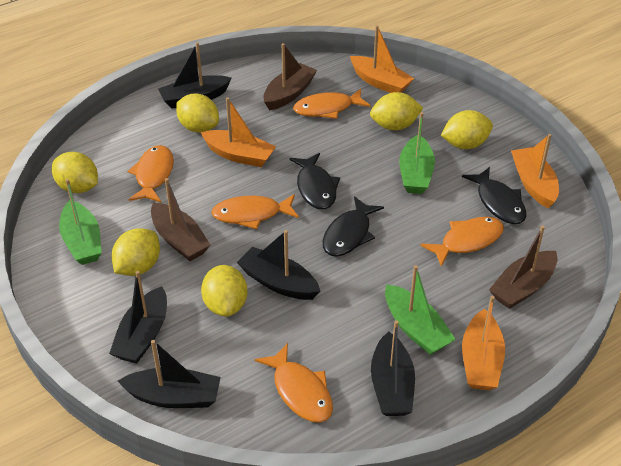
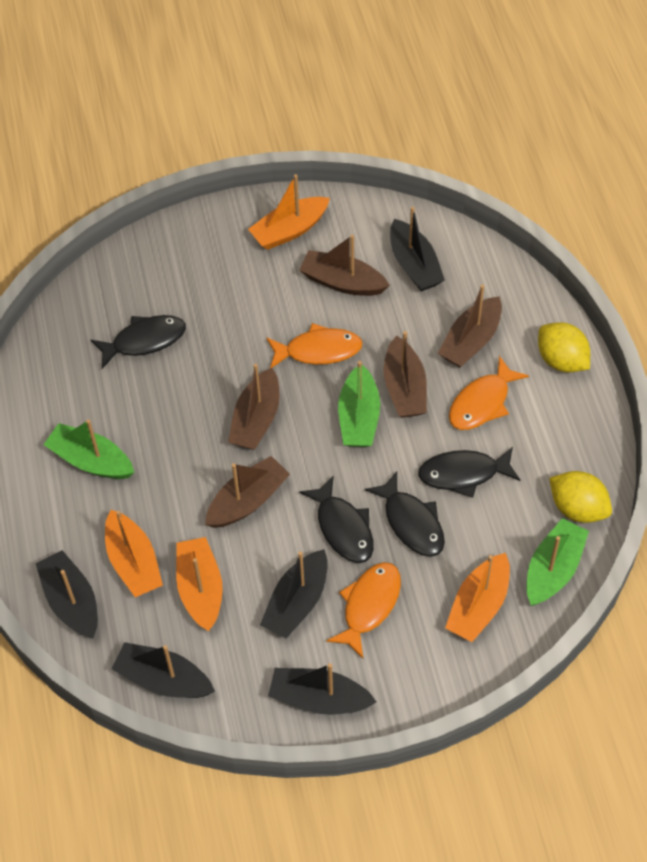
black fish: [289,153,340,210] [323,196,384,257] [462,167,527,224] = 3 -> [91,315,186,369] [299,475,374,563] [365,471,445,557] [418,447,520,498] = 4
brown boat: [151,178,210,261] [263,43,317,111] [489,225,558,309] = 3 -> [205,456,290,528] [228,364,280,450] [299,235,390,296] [384,331,427,418] [438,285,502,368] = 5
orange fish: [128,145,174,203] [211,194,299,229] [255,343,333,423] [293,89,371,119] [420,217,504,267] = 5 -> [266,323,363,368] [326,562,401,658] [449,356,529,430] = 3
yellow lemon: [52,152,98,193] [112,228,160,276] [176,93,219,133] [201,265,248,317] [370,92,423,130] [441,110,493,149] = 6 -> [538,322,590,372] [549,471,612,523] = 2

